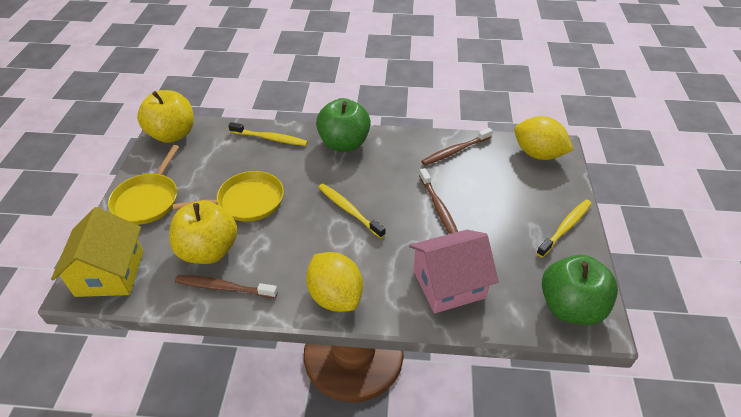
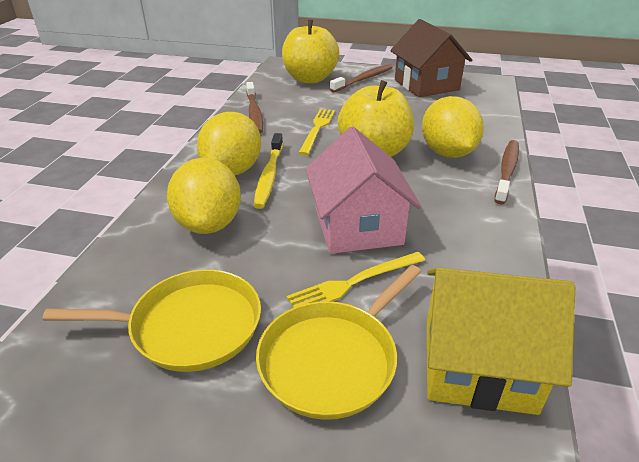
brown house: none = 0 -> [390,19,472,97] = 1
green apple: [316,98,371,152] [542,255,618,325] = 2 -> none = 0
yellow fork: none = 0 -> [287,252,425,308] [299,109,335,155] = 2
yellow lemon: [306,252,363,312] [514,116,573,160] = 2 -> [167,158,241,234] [197,112,261,175] [422,96,484,158] = 3
yellow toothbrush: [228,122,308,146] [318,184,386,238] [536,200,592,258] = 3 -> [254,133,283,209] = 1

